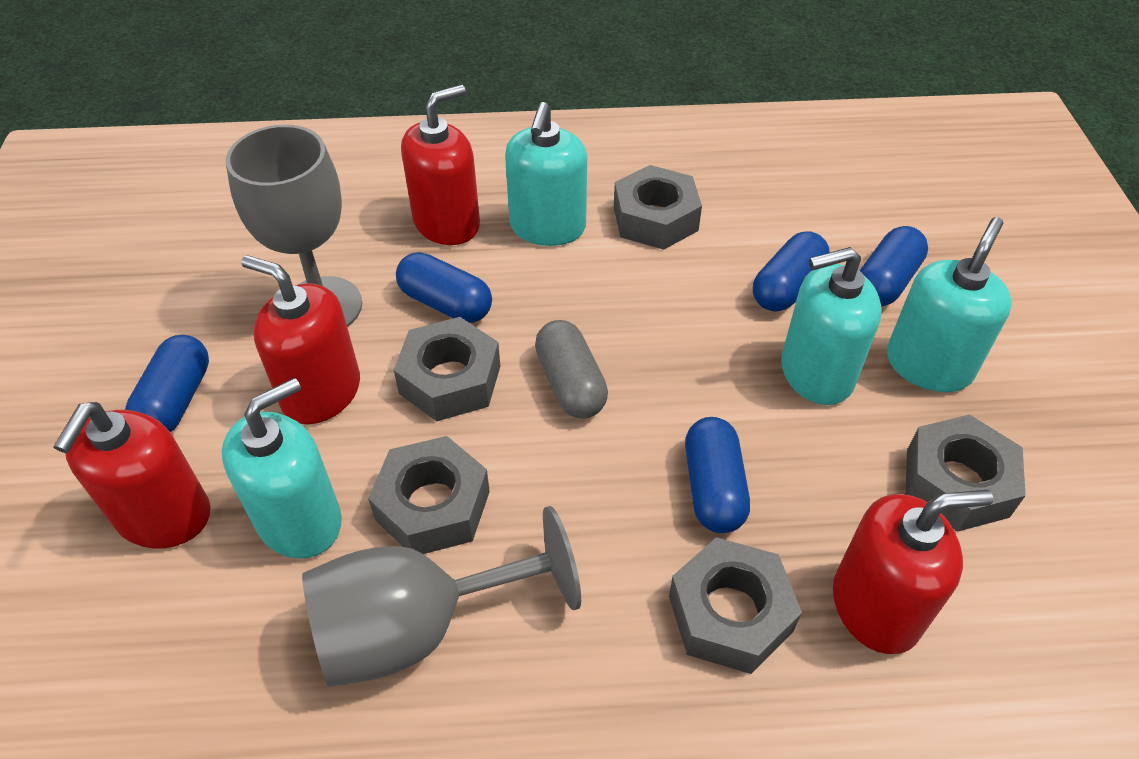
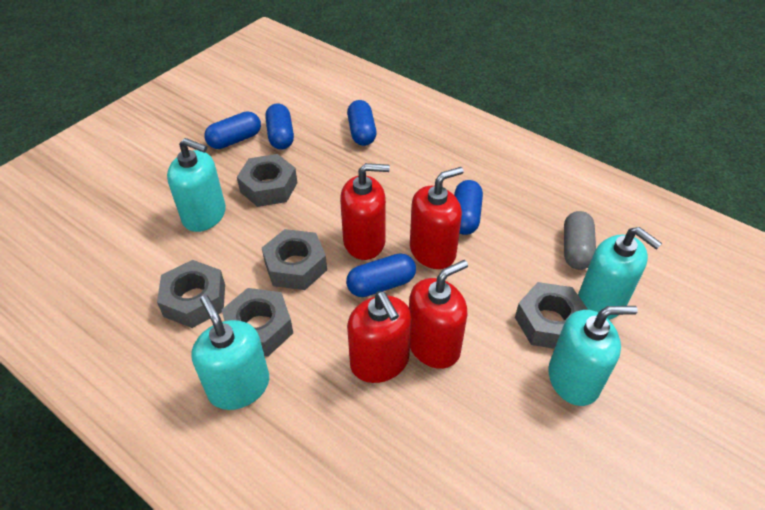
grey goblet: [226,125,362,327] [302,506,581,687] = 2 -> none = 0

